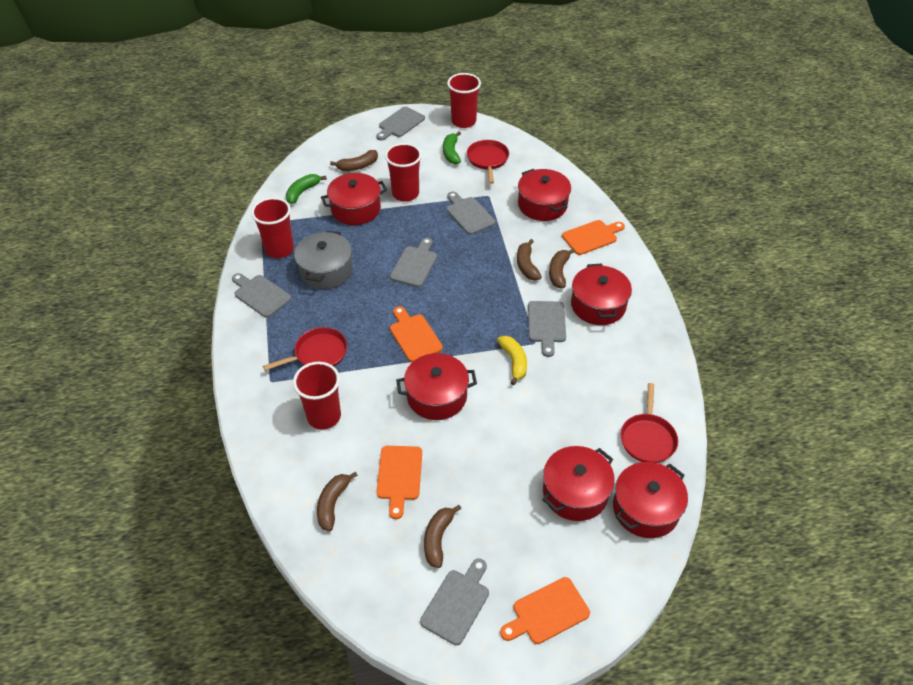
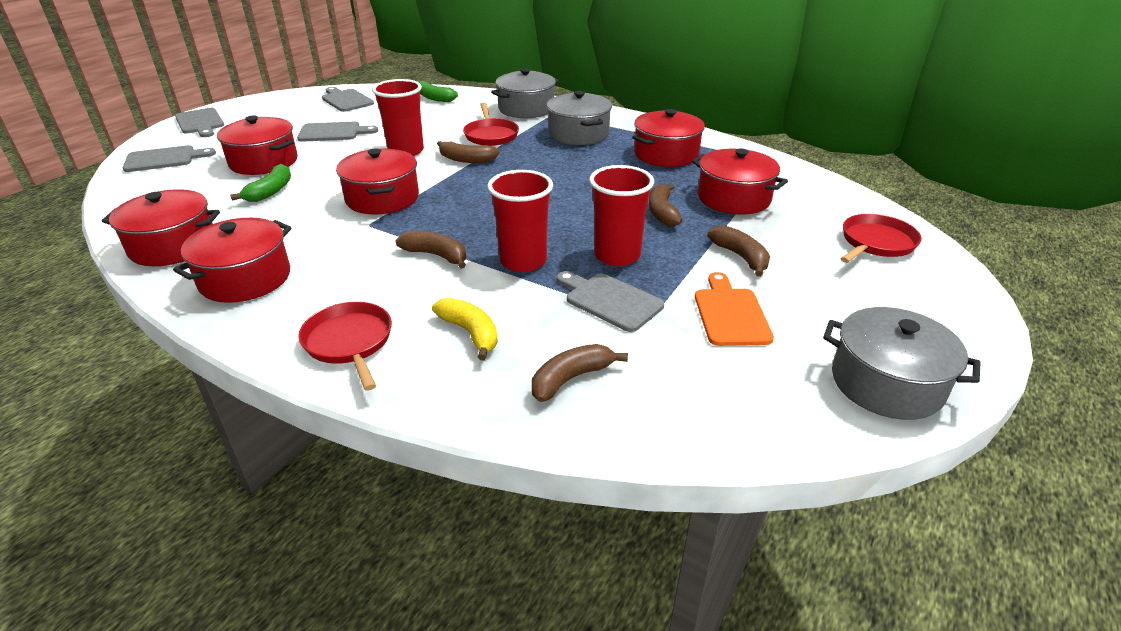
grey cutting board: [232,273,291,318] [376,107,425,140] [390,238,437,287] [420,558,489,645] [447,192,495,235] [528,301,566,357] = 6 -> [122,145,216,172] [175,108,224,137] [297,122,378,142] [322,87,374,112] [557,271,664,332] = 5
grey pot: [294,230,353,289] = 1 -> [491,68,559,118] [546,91,612,145] [823,307,980,420] = 3
orange cutting board: [377,446,422,519] [390,306,443,362] [500,577,590,644] [562,220,625,255] = 4 -> [695,272,774,346] = 1
red cup: [251,197,294,258] [293,362,341,430] [385,143,422,202] [447,73,481,128] = 4 -> [372,79,424,156] [487,170,553,272] [589,165,654,266] = 3

